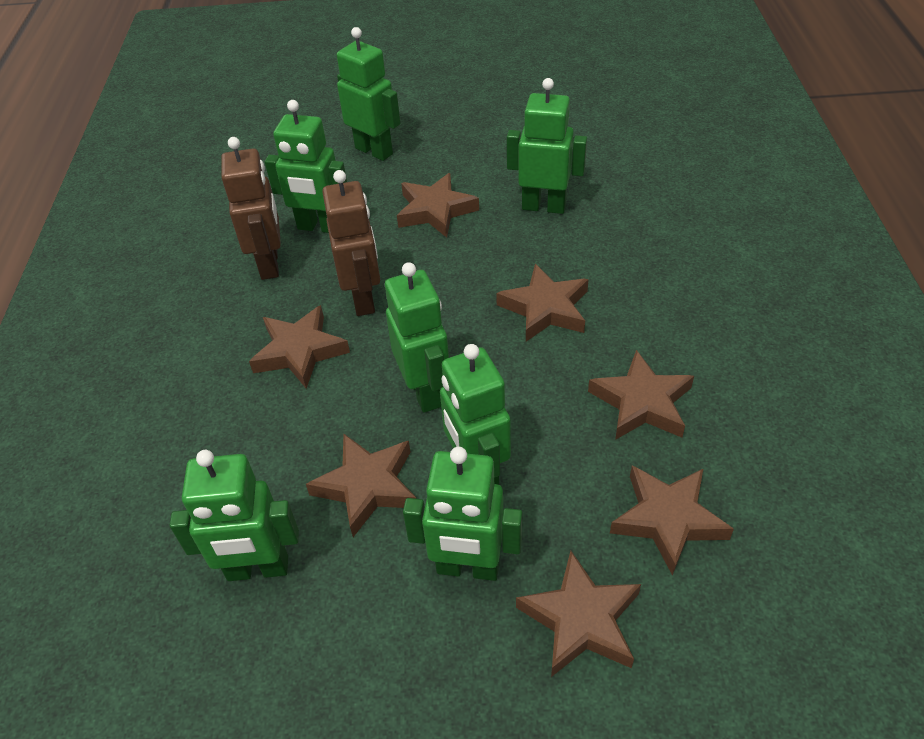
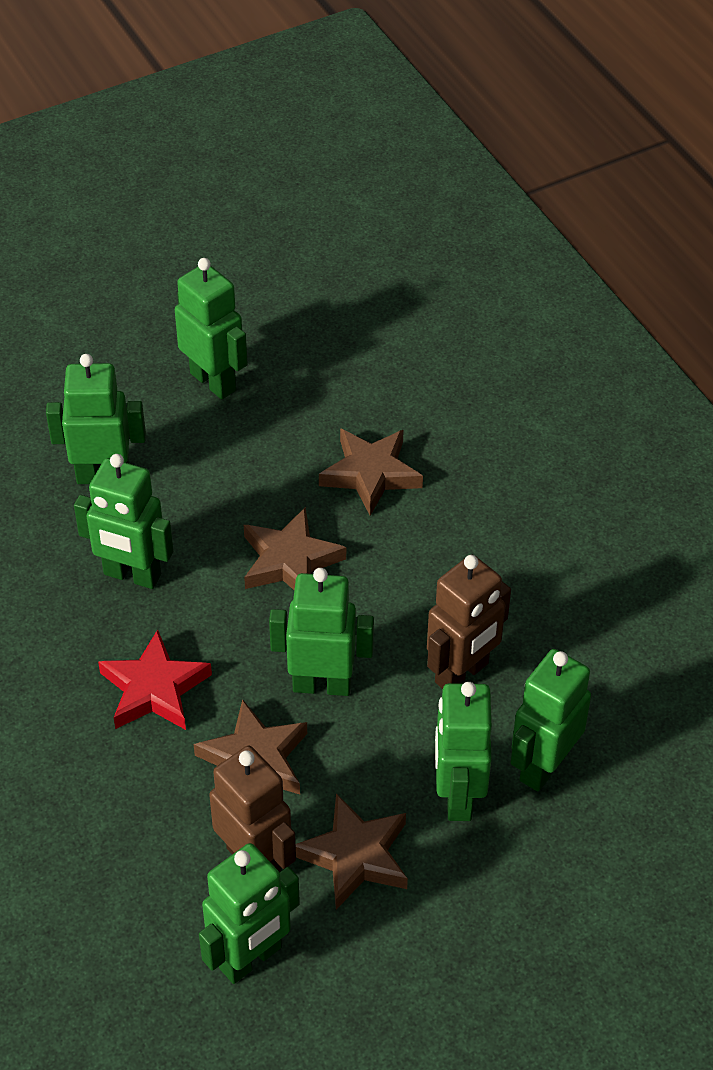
brown star: [249,305,350,389] [306,434,416,537] [397,173,479,238] [496,264,589,342] [516,551,641,677] [588,350,694,440] [610,465,734,576] = 7 -> [193,699,307,794] [244,507,346,590] [296,793,408,910] [319,428,423,516] = 4
red star: none = 0 -> [98,630,212,730] = 1

